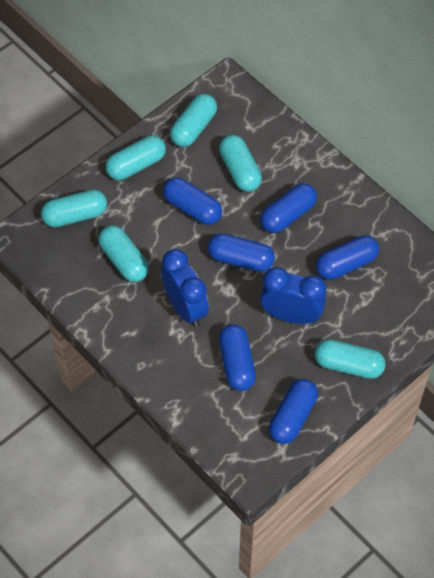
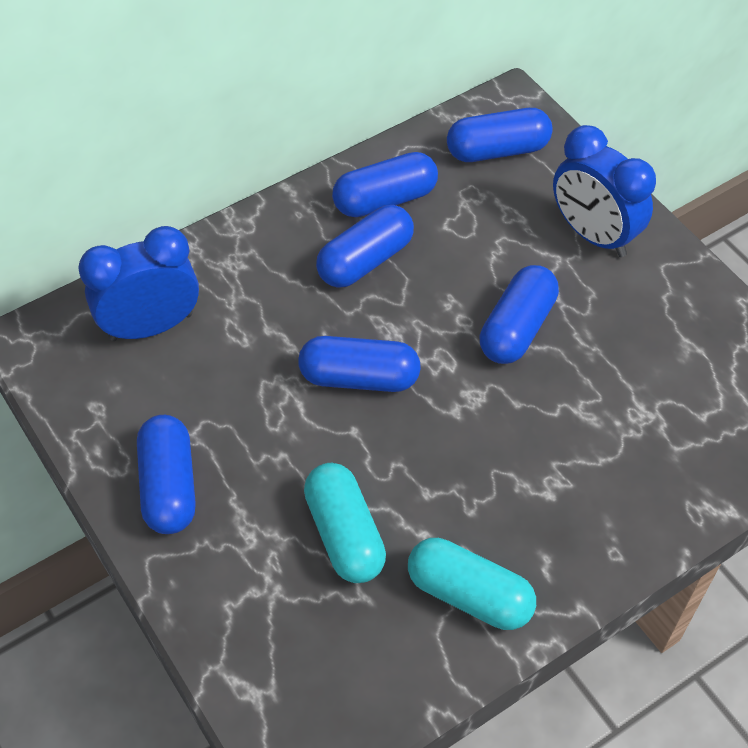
turquoise capsule: [41,190,107,227] [98,226,149,282] [106,136,166,180] [170,94,217,147] [219,135,262,192] [315,339,386,379] = 6 -> [304,463,386,583] [408,538,536,630] = 2

